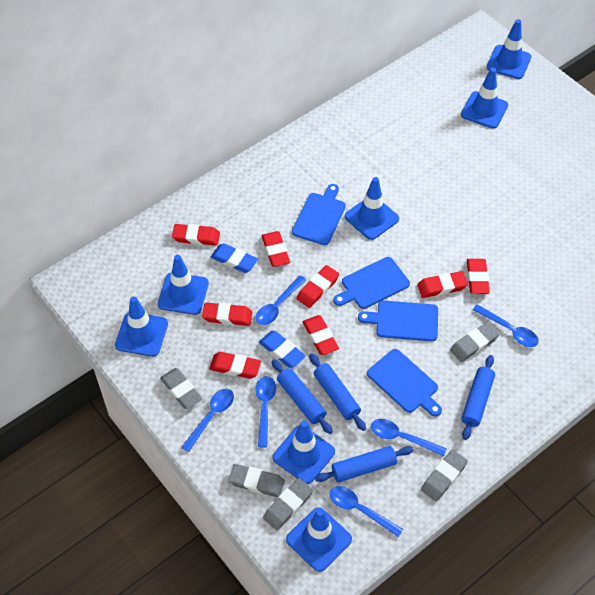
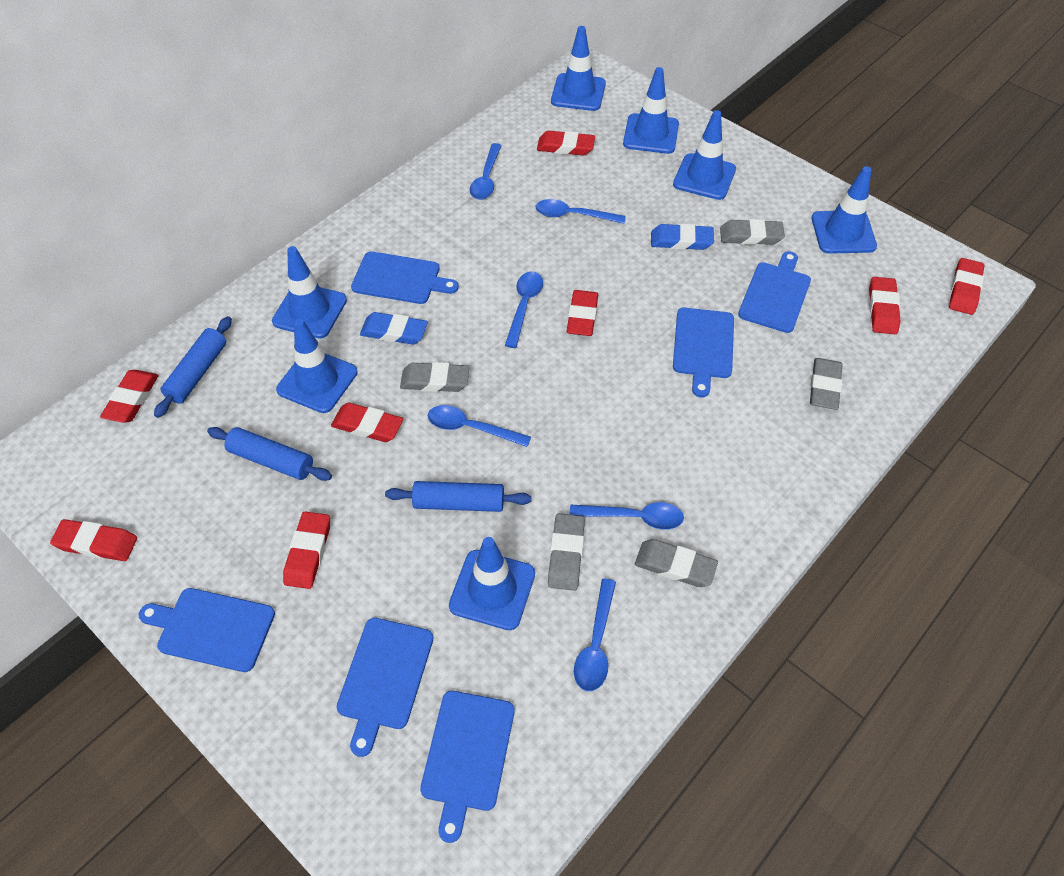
blue cutting board: [292,184,346,245] [333,257,410,309] [358,300,438,341] [367,349,442,417] = 4 -> [139,588,275,672] [337,618,433,757] [351,252,459,304] [420,691,515,843] [673,308,734,398] [738,251,811,333] = 6
blue rolling pin: [272,359,333,434] [309,353,366,431] [315,446,413,482] [461,355,495,440] = 4 -> [154,316,232,418] [207,427,332,481] [385,481,532,512] = 3

